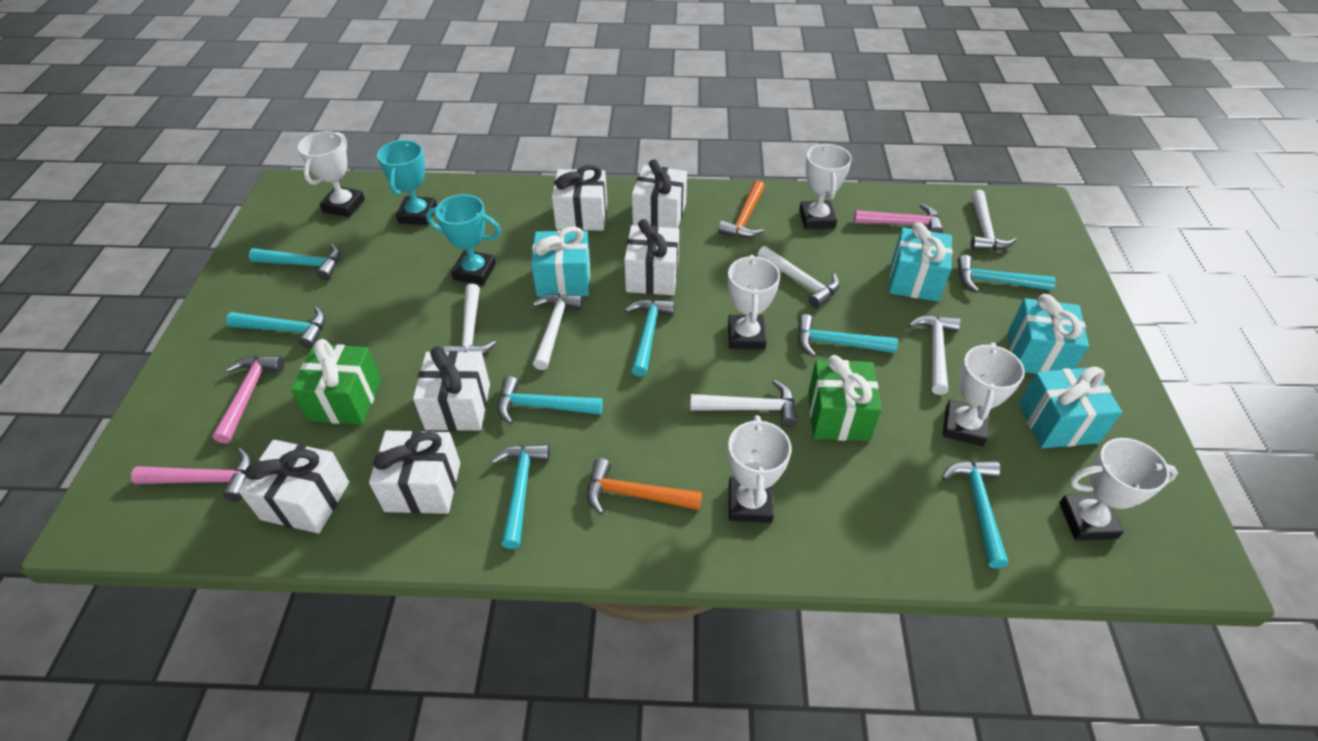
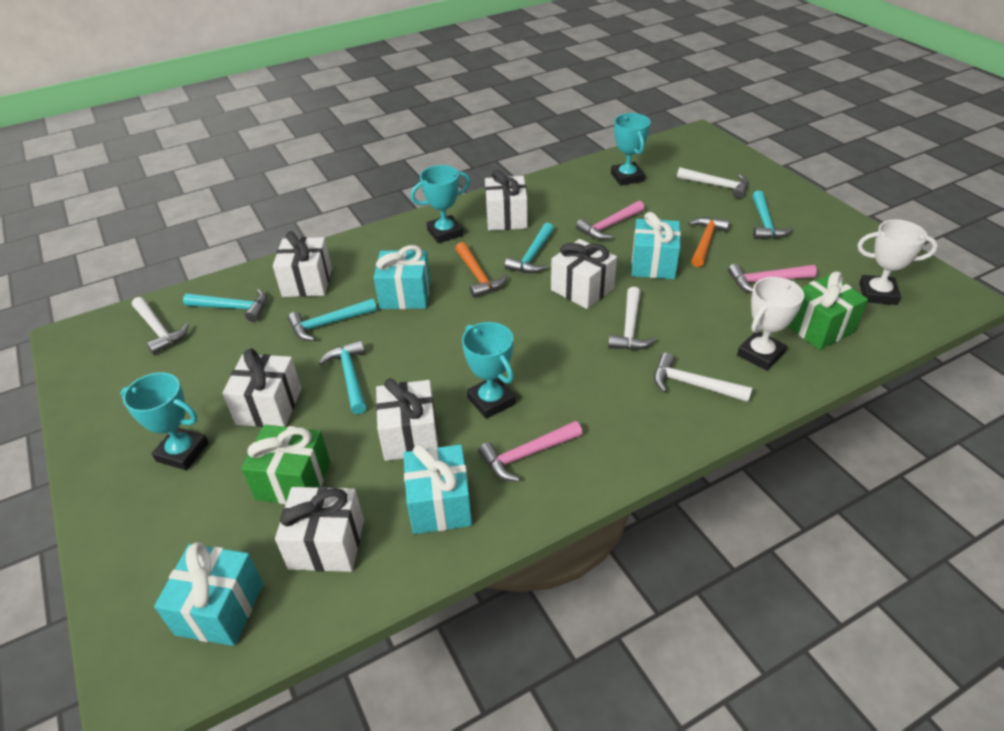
turquoise hammer: [226,307,325,348] [249,244,341,280] [491,444,550,549] [497,376,603,424] [625,299,675,377] [798,314,898,357] [942,460,1008,568] [957,255,1056,293] = 8 -> [183,289,267,322] [288,298,377,341] [319,340,366,414] [505,223,554,273] [752,191,793,239] = 5
turquoise trophy: [377,140,437,225] [426,194,501,285] = 2 -> [121,372,209,470] [410,165,471,243] [462,322,516,419] [611,113,651,186] = 4
white hammer: [444,284,496,355] [533,294,583,370] [690,380,798,427] [757,246,840,308] [908,315,960,395] [970,190,1016,251] = 6 -> [132,297,189,355] [608,287,656,350] [654,353,752,402] [677,167,748,199] = 4
white trophy: [298,131,365,217] [728,255,780,349] [728,415,792,523] [799,144,852,229] [943,343,1025,446] [1059,438,1178,540] = 6 -> [737,277,804,371] [857,220,938,305] = 2

